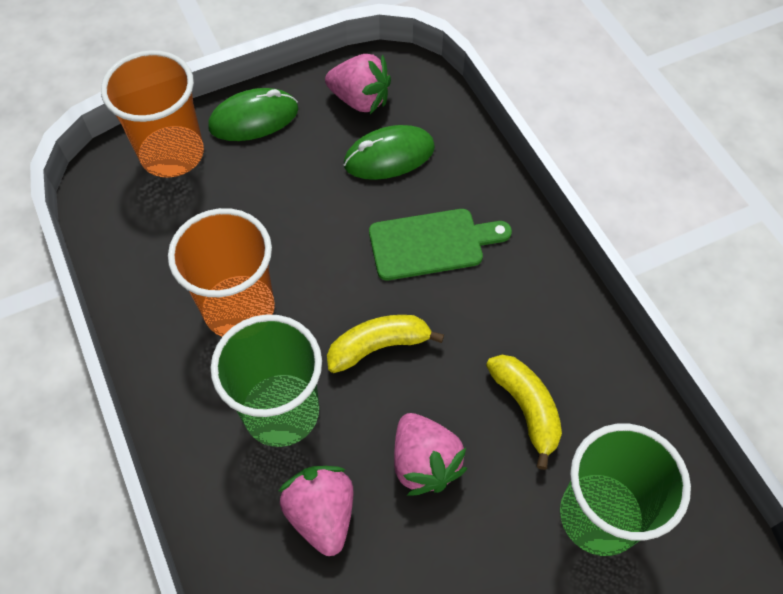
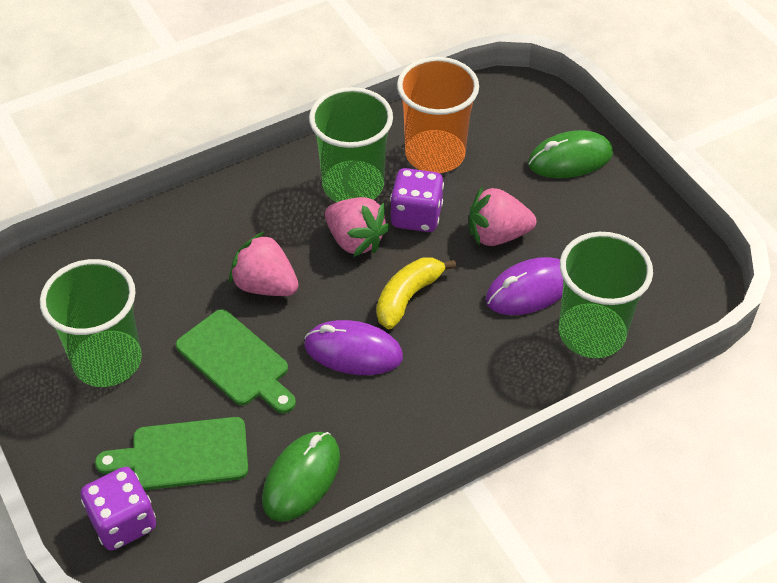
green cup: [211,314,322,447] [560,424,691,556] = 2 -> [40,259,142,387] [309,87,393,202] [559,232,653,358] = 3
green cutting board: [369,209,512,280] = 1 -> [95,417,248,490] [176,309,296,414] = 2
orange cup: [101,50,204,178] [168,208,275,337] = 2 -> [397,57,479,173] = 1
purple dice: none = 0 -> [80,467,156,551] [390,168,444,232] = 2
purple mouse: none = 0 -> [304,320,403,375] [486,257,563,315] = 2
yellow banana: [327,315,444,373] [486,355,562,470] = 2 -> [377,257,456,329] = 1

